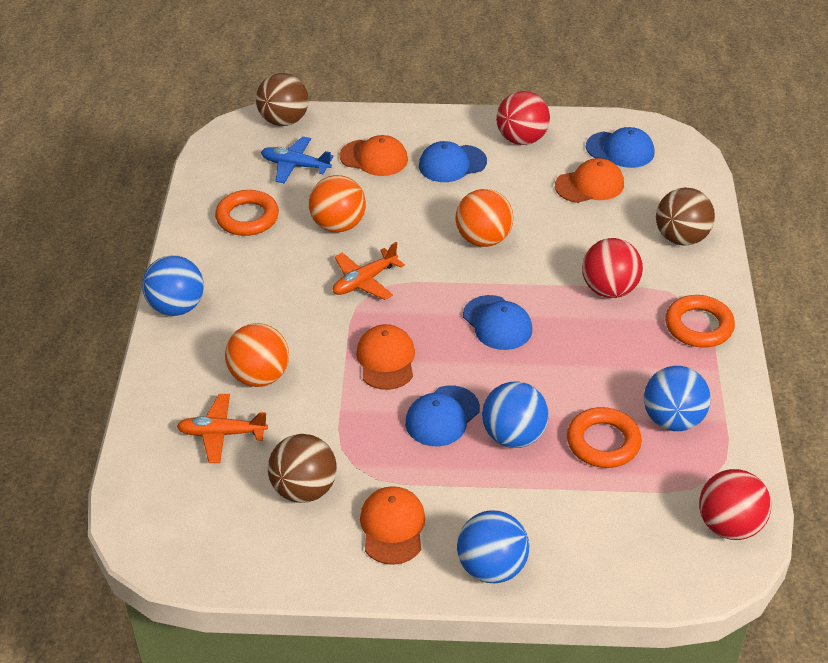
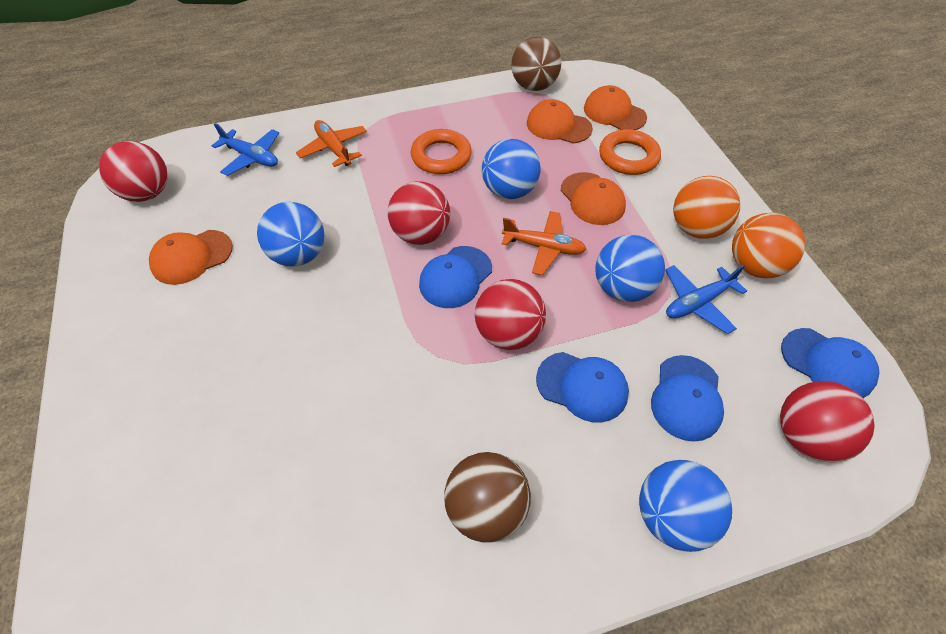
blue plane: [261,136,334,184] = 1 -> [212,123,279,176] [665,265,747,334] = 2
brown ball: [256,73,309,126] [268,434,337,503] [656,187,715,245] = 3 -> [444,452,531,543] [511,37,561,91] = 2
orange ball: [225,323,289,387] [309,175,366,232] [456,189,513,247] = 3 -> [673,176,740,239] [732,213,805,278] = 2
orange ring: [215,190,279,236] [567,407,642,468] [665,295,735,348] = 3 -> [411,129,472,174] [599,129,661,175] = 2
red ball: [496,91,550,145] [582,238,643,298] [699,469,771,540] = 3 -> [99,141,168,202] [388,181,450,245] [475,279,546,350] [780,381,875,463] = 4

